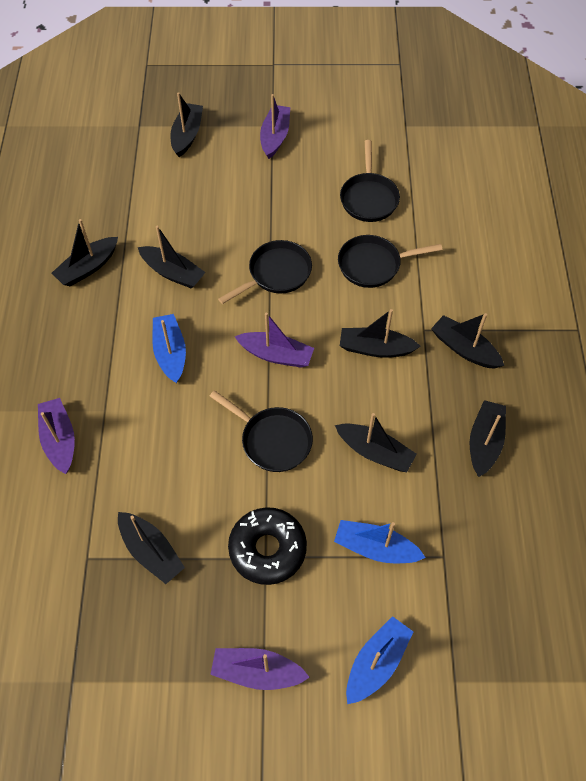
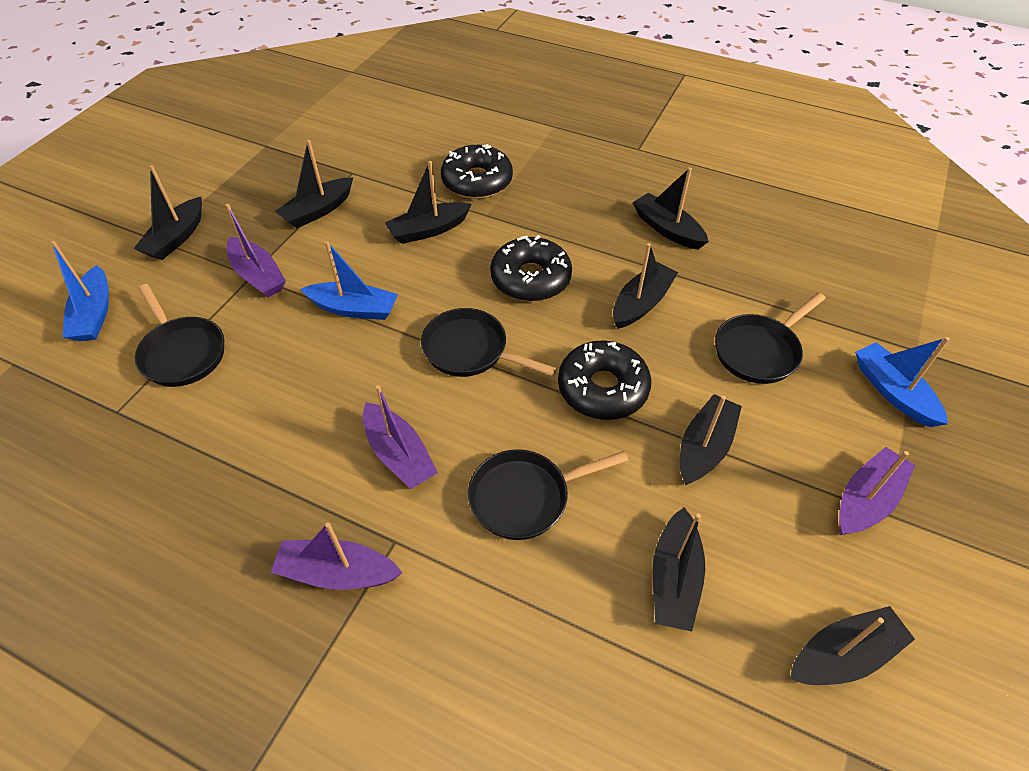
black donut: [228,507,307,585] = 1 -> [441,144,513,199] [490,235,572,302] [558,340,652,420] = 3

